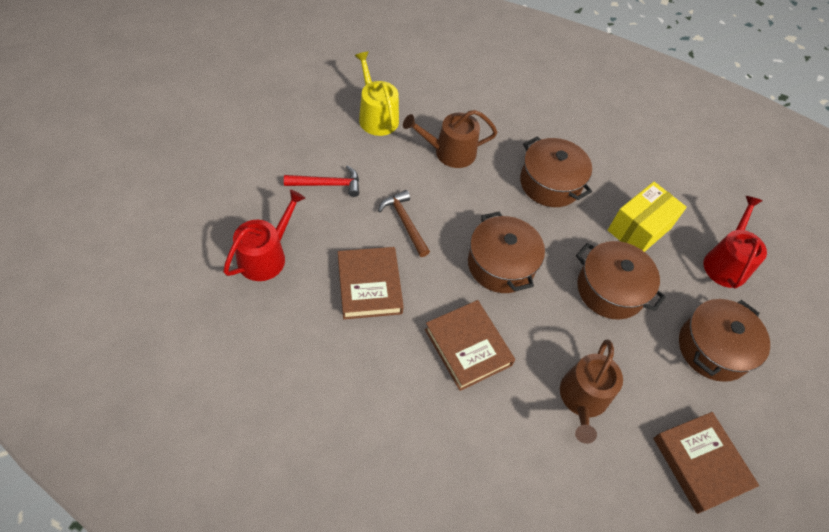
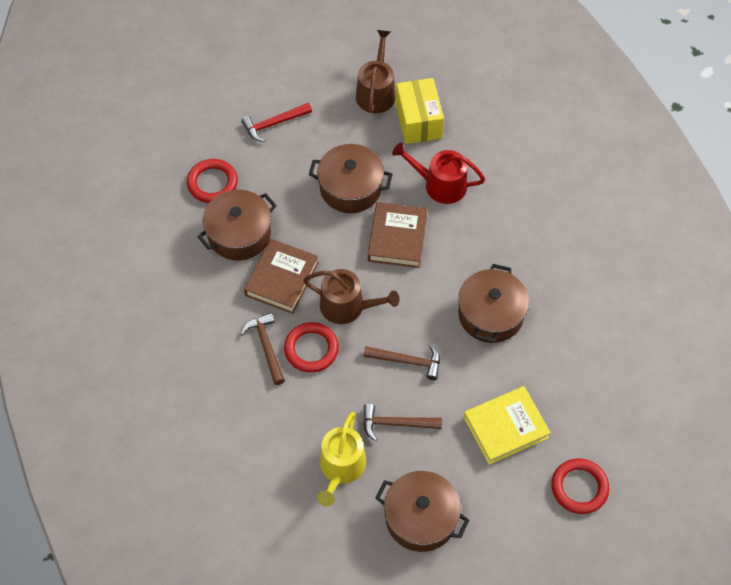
brown book: [338,247,404,319] [425,300,515,391] [654,412,759,514] = 3 -> [244,239,319,314] [368,202,428,268] = 2
brown hammer: [378,190,430,257] = 1 -> [240,312,285,385] [363,404,442,441] [364,344,440,380] = 3
red ring: none = 0 -> [187,159,238,203] [284,322,339,373] [551,459,610,514] = 3
red watering can: [223,190,305,281] [704,196,767,289] = 2 -> [392,143,485,204] = 1
yellow book: none = 0 -> [464,386,551,465] = 1

